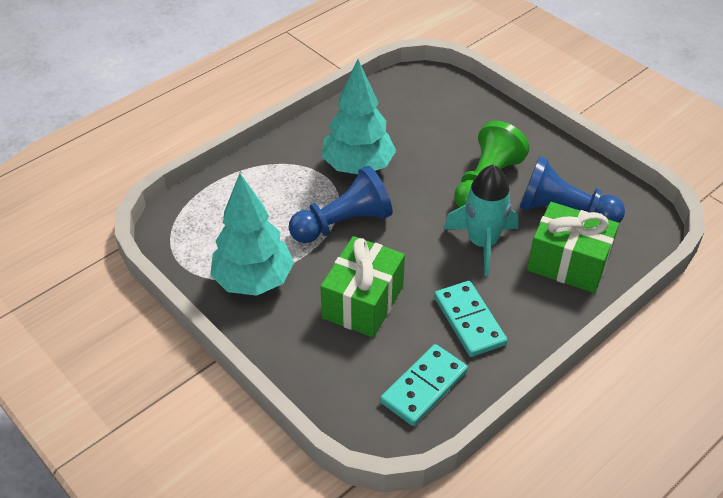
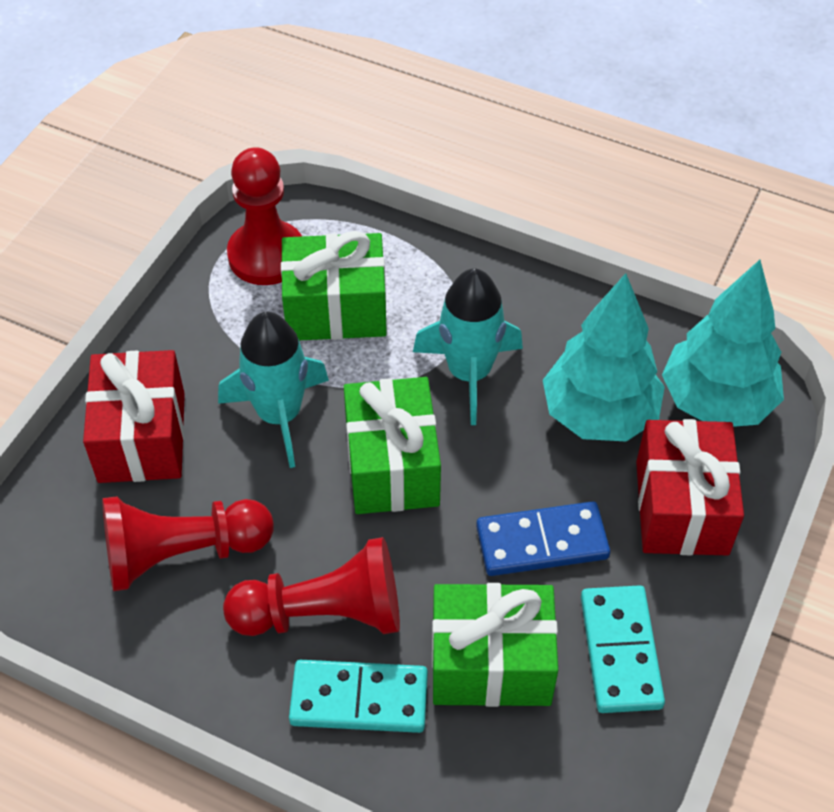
blue domino: none = 0 -> [476,501,610,576] = 1
blue pawn: [289,166,393,243] [519,156,625,223] = 2 -> none = 0
green gift: [320,236,405,338] [527,202,619,293] = 2 -> [281,231,387,340] [344,377,441,514] [432,583,558,707] = 3
green pawn: [454,121,530,208] = 1 -> none = 0
red gift: none = 0 -> [83,350,185,483] [636,419,744,555] = 2
red pawn: none = 0 -> [102,496,274,591] [223,537,400,636] [227,147,302,285] = 3
turquoise rocket: [444,164,518,276] = 1 -> [218,312,329,468] [413,268,523,425] = 2

